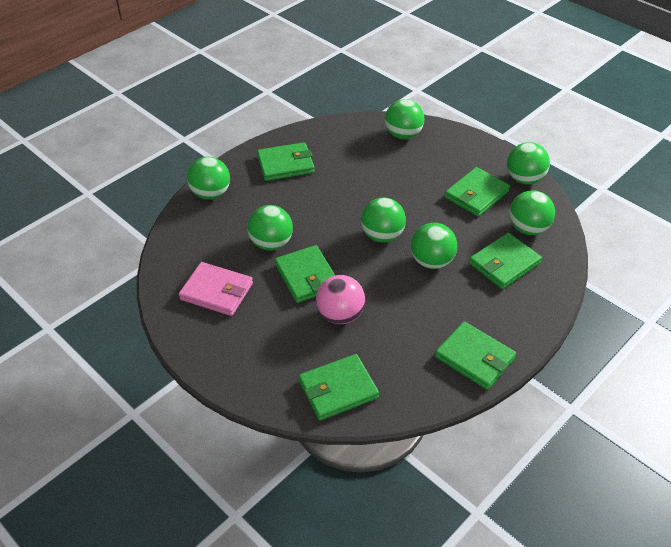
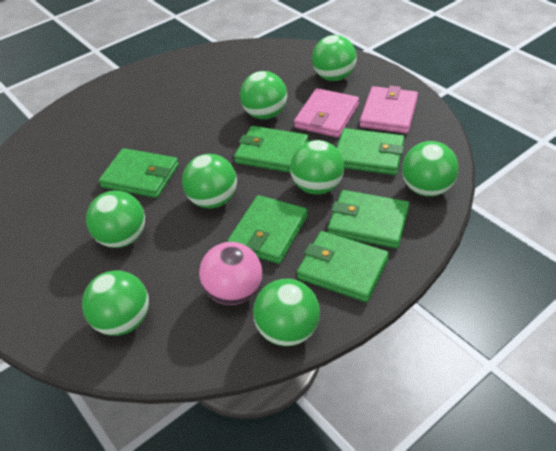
green ball: [187,157,230,200] [247,205,293,251] [361,198,406,243] [385,99,424,139] [411,223,457,269] [507,142,550,185] [509,190,555,235] = 7 -> [82,270,149,336] [86,190,145,248] [182,154,237,208] [240,71,287,119] [253,279,320,346] [290,140,344,195] [312,35,357,81] [402,141,459,197] = 8
pink wallet: [179,262,253,316] = 1 -> [294,88,359,138] [360,86,418,133] = 2

